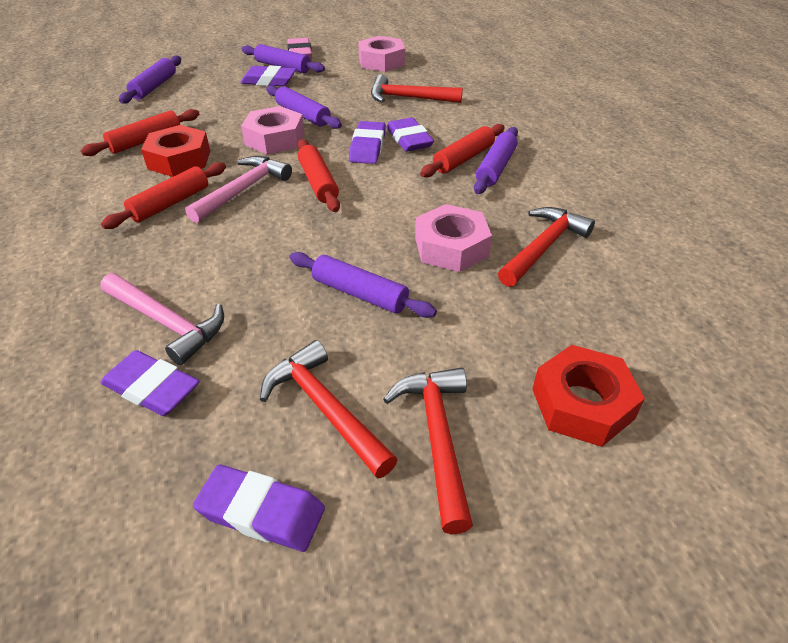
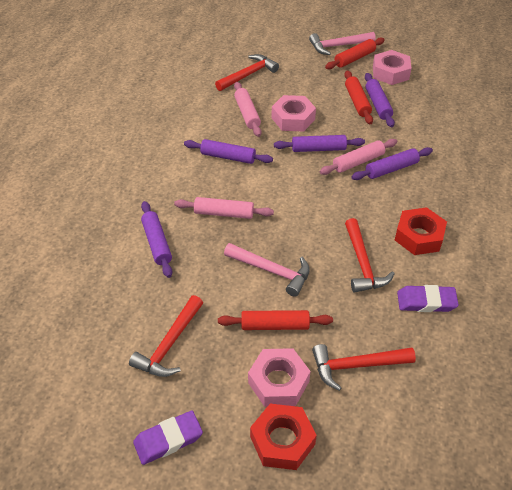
pink eraser: [287,38,312,60] = 1 -> none = 0
pink rolling pin: none = 0 -> [174,197,274,219] [234,82,262,137] [320,139,397,175] = 3
purple eraser: [101,350,200,416] [193,465,325,552] [240,65,296,86] [349,121,386,164] [386,117,434,152] = 5 -> [133,411,203,465] [397,285,459,312] = 2
red rolling pin: [81,109,199,156] [101,162,226,229] [298,139,340,212] [420,124,505,177] = 4 -> [218,310,333,330] [325,37,385,70] [344,70,373,124] = 3

